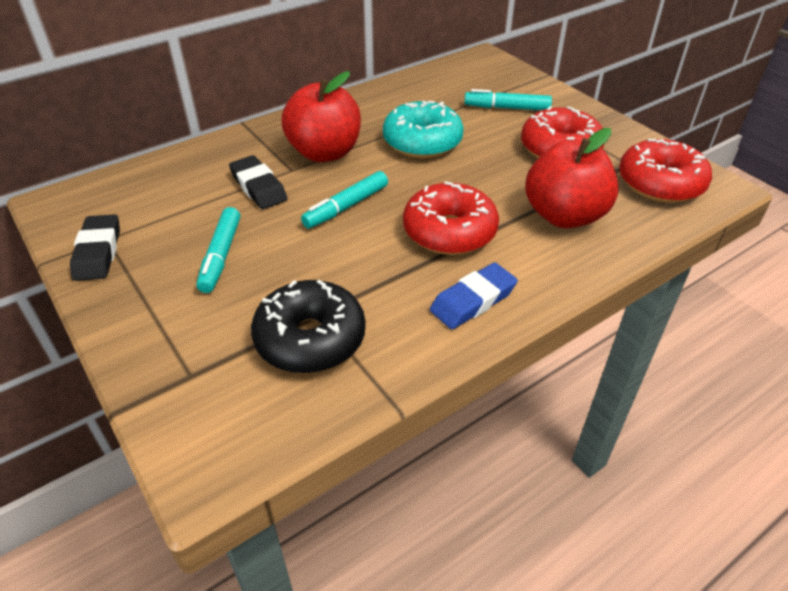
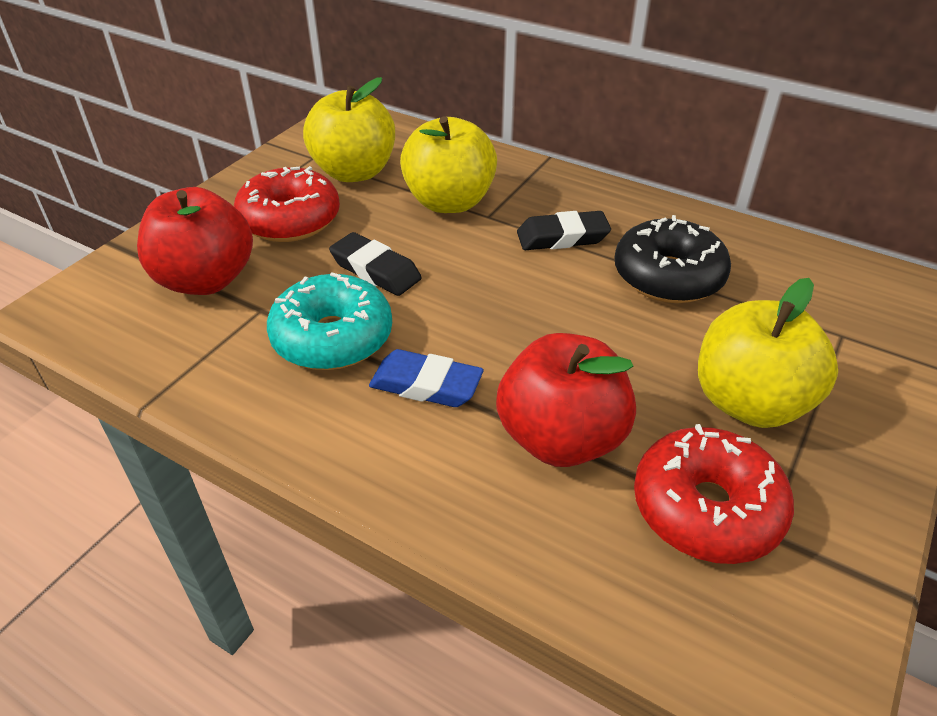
red donut: [403,181,499,255] [521,106,605,158] [619,139,712,203] = 3 -> [234,166,340,242] [634,424,794,564] = 2
turquoise marker: [196,207,240,293] [301,171,388,228] [464,89,552,110] = 3 -> none = 0
yellow apple: none = 0 -> [303,77,395,182] [400,116,497,213] [698,278,838,428] = 3

